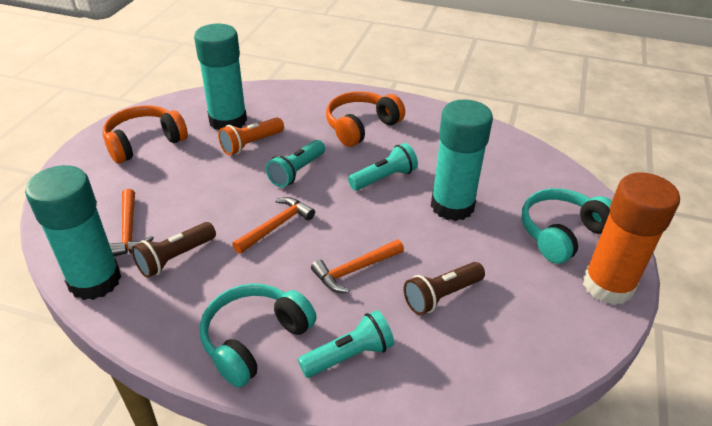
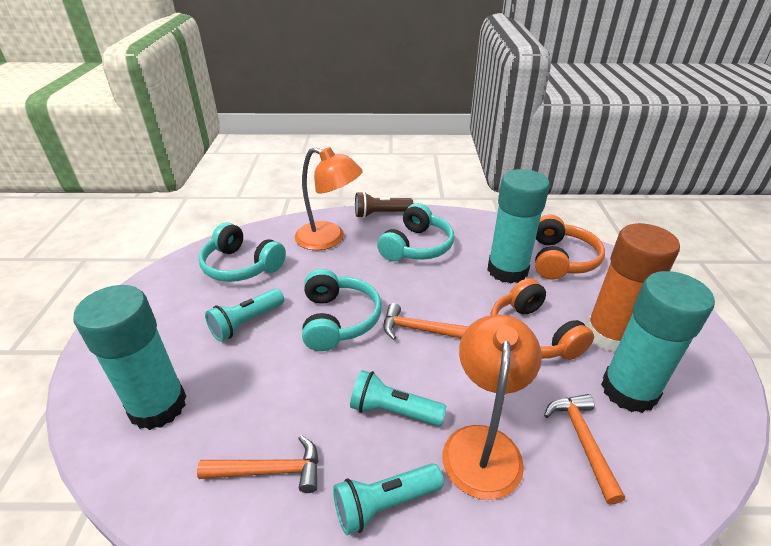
brown flashlight: [132,222,216,278] [404,262,485,315] = 2 -> [355,191,413,218] = 1
orange flashlight: [218,117,284,155] = 1 -> none = 0
orange lamp: none = 0 -> [295,147,363,250] [442,315,542,500] = 2
turquoise headphones: [200,284,317,388] [521,188,612,264] = 2 -> [199,222,286,282] [302,269,382,351] [377,203,454,261] = 3

